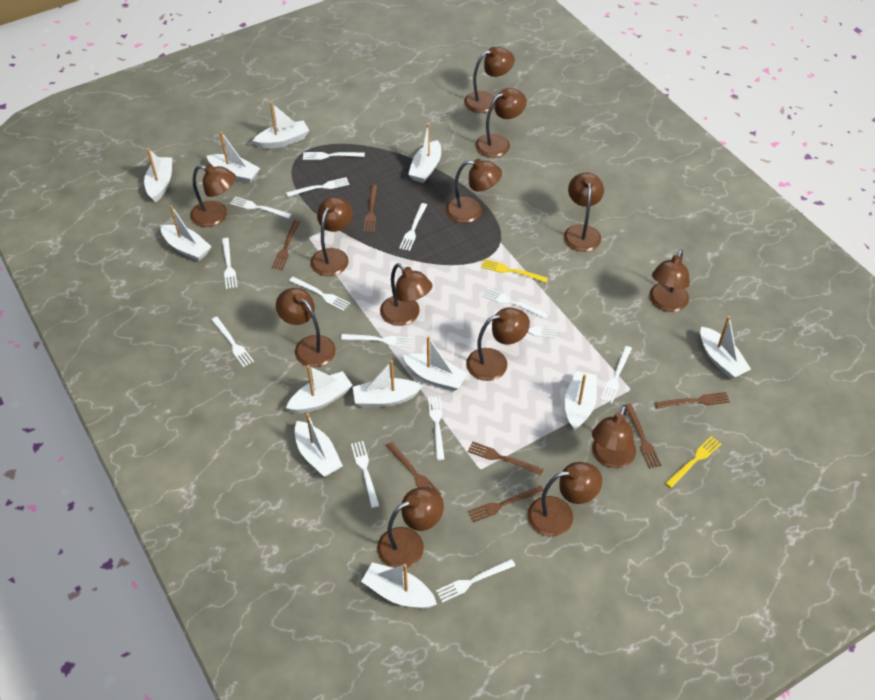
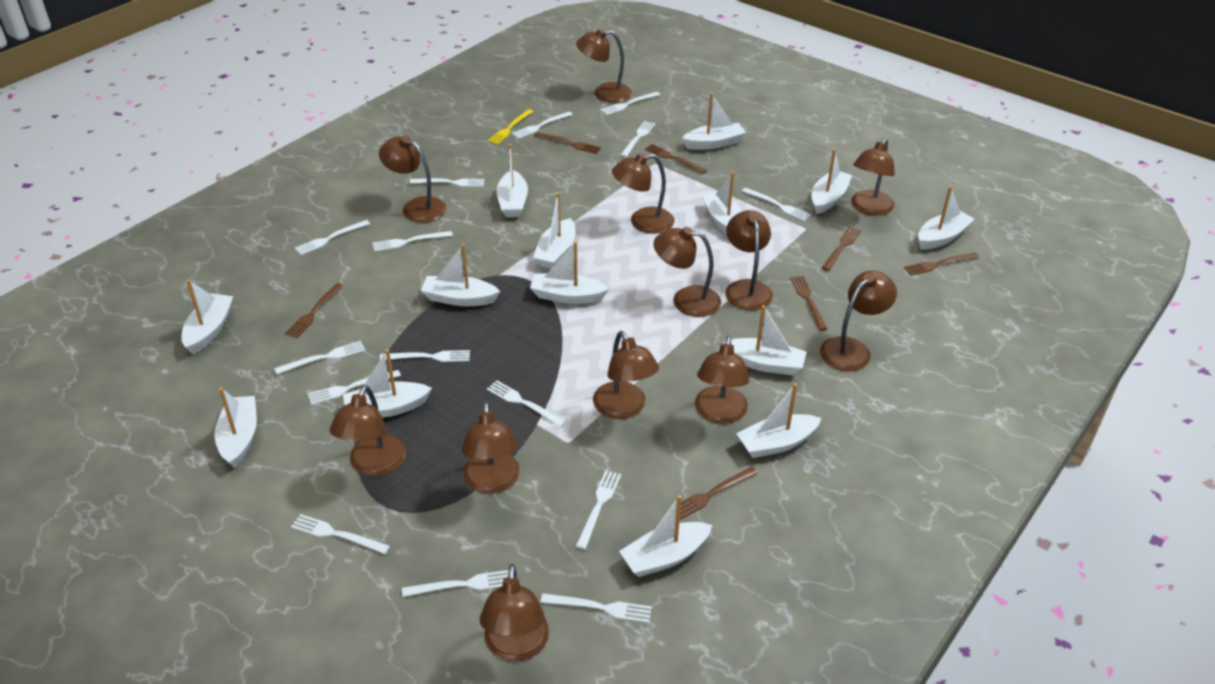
brown lamp: [190,164,236,227] [276,288,336,367] [310,197,353,276] [377,487,444,568] [380,263,433,326] [446,159,502,223] [464,47,515,113] [466,307,530,381] [475,88,527,157] [527,462,602,537] [564,173,604,252] [592,405,636,468] [650,250,690,312] = 13 -> [330,385,406,476] [379,135,447,223] [461,402,520,493] [480,564,549,661] [576,28,632,102] [593,331,659,419] [612,153,675,234] [654,227,721,317] [695,336,750,424] [725,210,773,310] [820,270,897,371] [851,138,895,216] = 12
white boat: [144,148,172,202] [161,205,211,261] [207,132,260,184] [253,102,309,149] [286,365,353,414] [295,413,343,477] [353,360,422,407] [361,562,437,609] [403,336,468,391] [408,124,441,183] [565,371,597,430] [700,316,751,379] = 12 -> [181,279,233,354] [214,387,257,468] [343,349,432,418] [421,244,500,306] [496,144,528,217] [530,241,609,304] [533,193,575,269] [619,495,712,577] [682,93,746,150] [702,172,743,234] [722,305,807,375] [736,383,821,458] [812,149,852,214] [918,186,975,250] = 14
white fork: [211,317,254,367] [222,238,238,289] [230,197,292,219] [286,177,350,197] [289,277,350,311] [303,152,365,160] [341,334,413,347] [351,441,379,508] [399,203,427,251] [428,396,444,460] [436,559,515,603] [482,288,549,318] [486,324,557,338] [600,346,632,404] = 14 -> [274,341,366,374] [291,514,390,554] [295,220,370,255] [308,370,401,405] [372,231,453,252] [380,350,470,362] [402,570,508,597] [410,178,485,187] [487,380,566,427] [512,112,573,139] [540,593,652,623] [576,470,621,549] [600,92,660,115] [621,121,655,157] [742,188,811,221] = 15
yellow fork: [481,259,548,283] [665,436,721,488] = 2 -> [488,109,533,145] = 1

